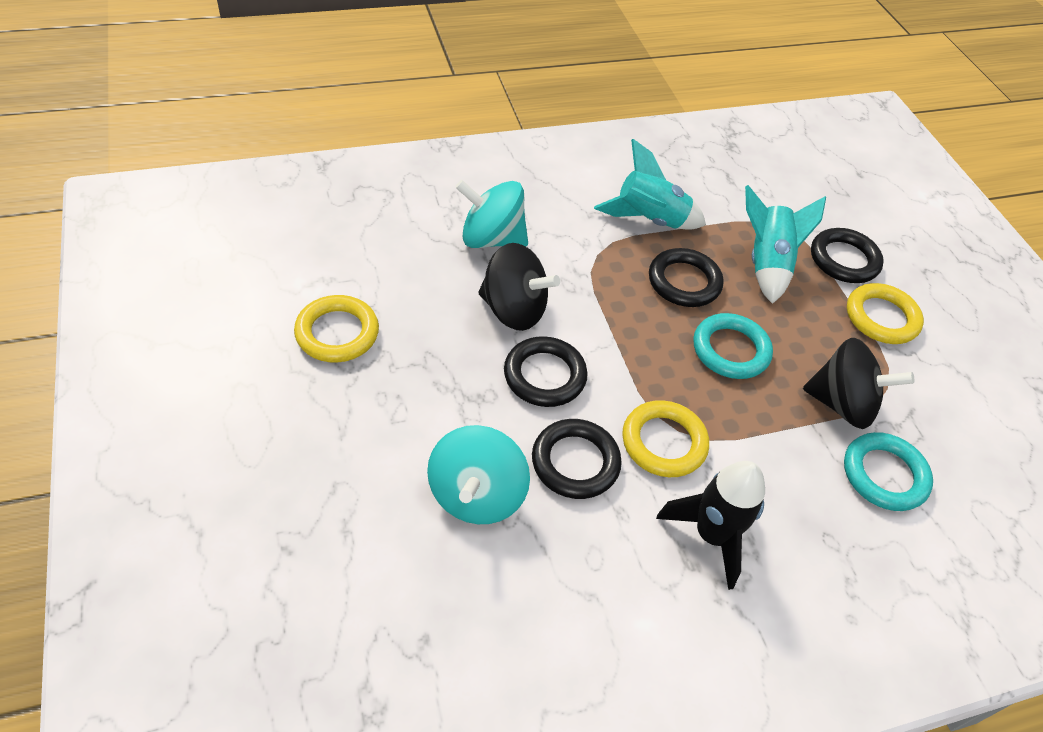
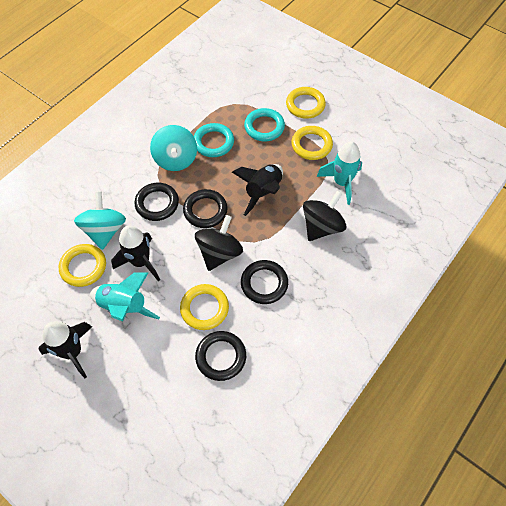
black rocket: [656,461,765,590] = 1 -> [39,321,92,378] [111,225,160,281] [232,164,283,216] = 3
yellow ring: [294,295,379,363] [622,400,709,477] [847,283,924,344] = 3 -> [59,244,106,287] [180,284,229,330] [286,87,326,119] [291,126,333,160] = 4

